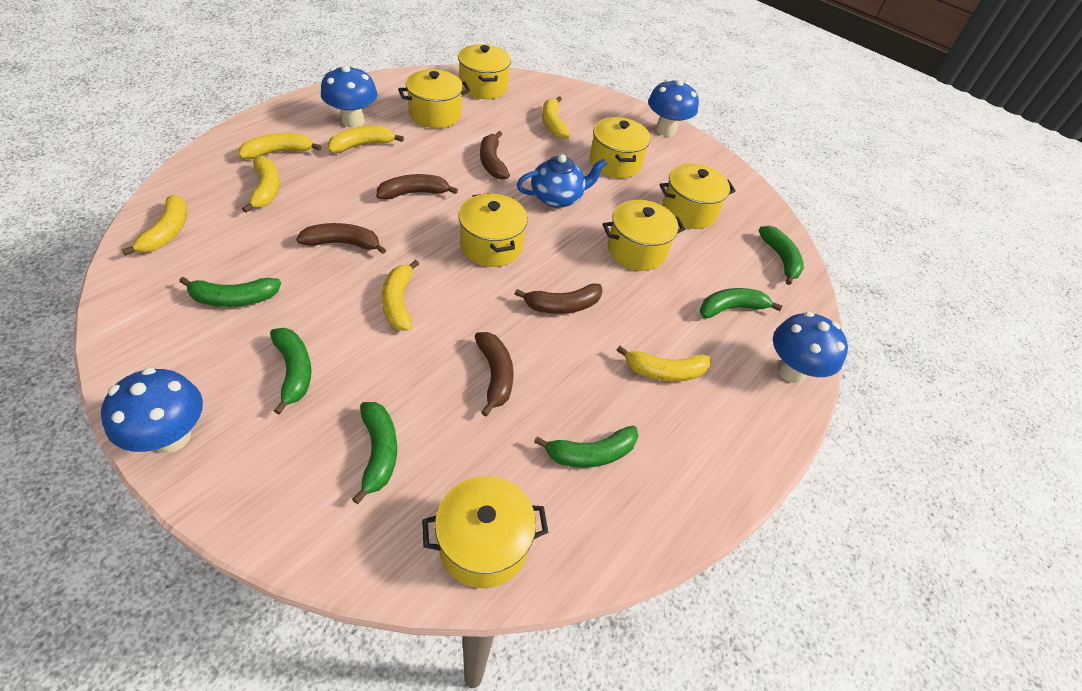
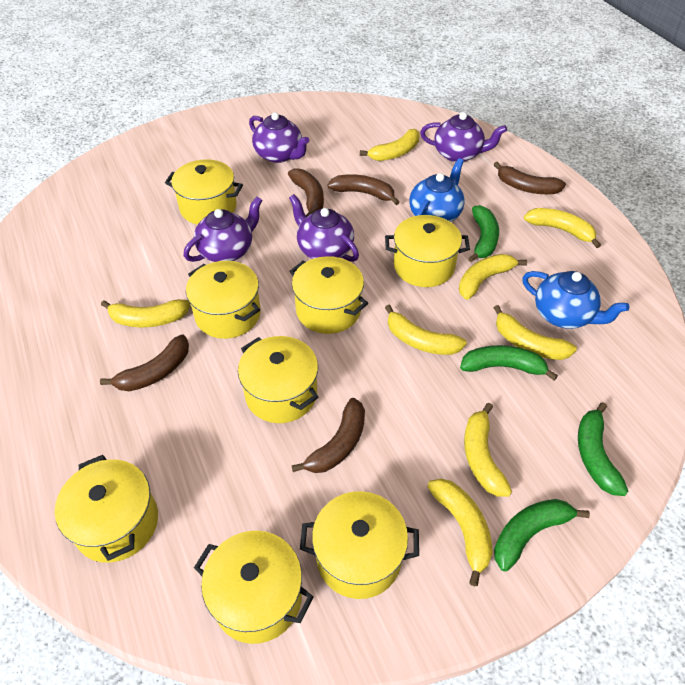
blue mushroom: [101,368,203,453] [321,65,377,128] [648,79,699,136] [773,311,848,383] = 4 -> none = 0
blue teapot: [517,154,607,208] = 1 -> [409,158,465,222] [522,271,629,329] = 2
green banana: [179,277,281,307] [270,328,311,415] [352,402,397,504] [534,426,639,468] [700,288,782,318] [758,226,804,285] = 6 -> [460,345,558,381] [468,205,499,262] [494,499,590,571] [578,402,628,496] = 4
purple teapot: none = 0 -> [184,197,263,262] [249,112,310,163] [289,194,359,262] [420,112,507,162] = 4
yellow banana: [122,195,187,256] [238,133,322,159] [242,156,280,213] [328,126,404,153] [382,260,419,331] [542,96,570,139] [617,346,711,382] = 7 -> [101,299,190,327] [360,129,420,161] [385,305,467,355] [427,478,493,586] [459,254,527,300] [464,403,512,497] [494,305,577,360] [524,208,601,248] = 8
yellow pot: [398,69,470,128] [422,476,548,588] [458,44,511,99] [458,193,528,267] [590,117,651,178] [603,200,685,271] [659,163,736,229] = 7 -> [55,455,158,563] [165,159,243,225] [186,261,261,339] [194,531,314,644] [238,336,318,423] [289,256,368,334] [300,491,419,599] [385,215,470,287] = 8

